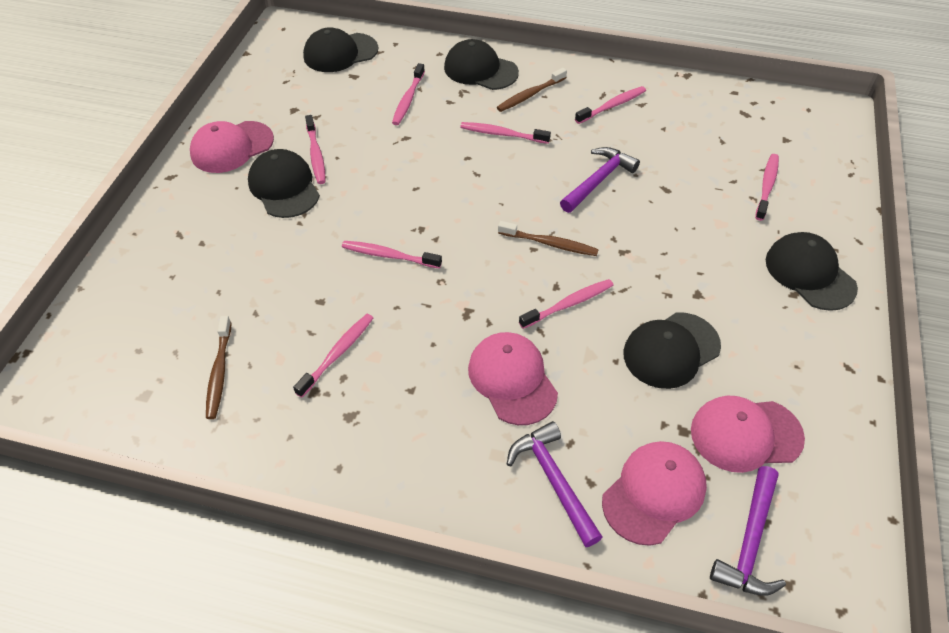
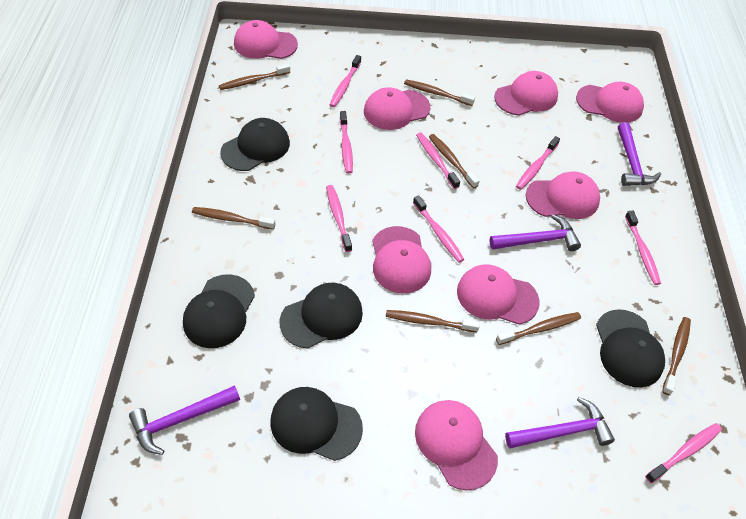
brown toothbrush: [206,316,232,419] [497,68,567,112] [498,221,599,256] = 3 -> [192,207,275,230] [219,64,290,90] [386,310,480,333] [404,80,475,106] [429,134,479,189] [496,312,581,345] [662,317,691,395] = 7
pink cap: [190,121,274,173] [468,332,558,425] [602,441,707,546] [691,396,805,473] = 4 -> [234,20,298,59] [364,87,430,130] [372,226,431,293] [415,400,498,490] [457,264,540,324] [494,71,558,116] [526,171,600,219] [576,82,644,123] = 8
purple hammer: [507,421,603,547] [560,147,640,213] [710,466,786,596] = 3 -> [129,385,240,455] [489,214,581,251] [505,397,615,449] [618,122,661,186] = 4

